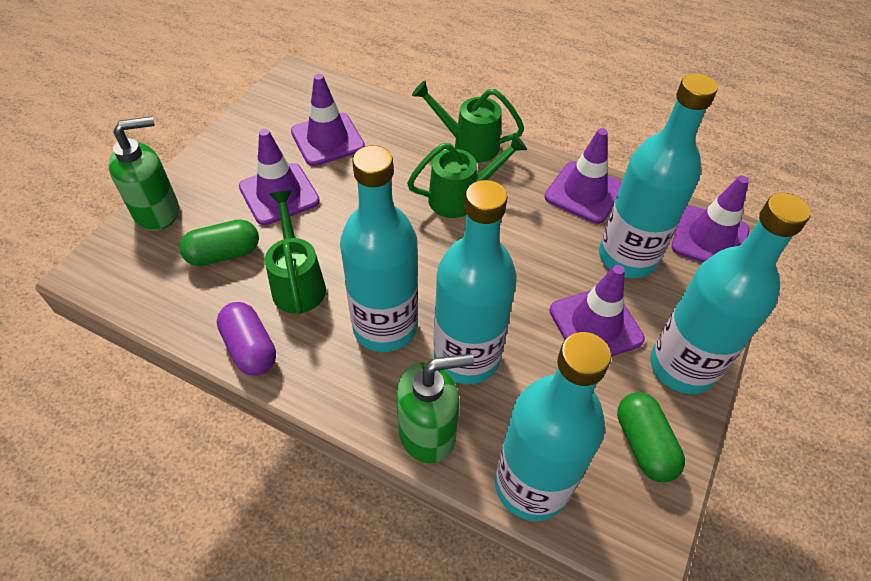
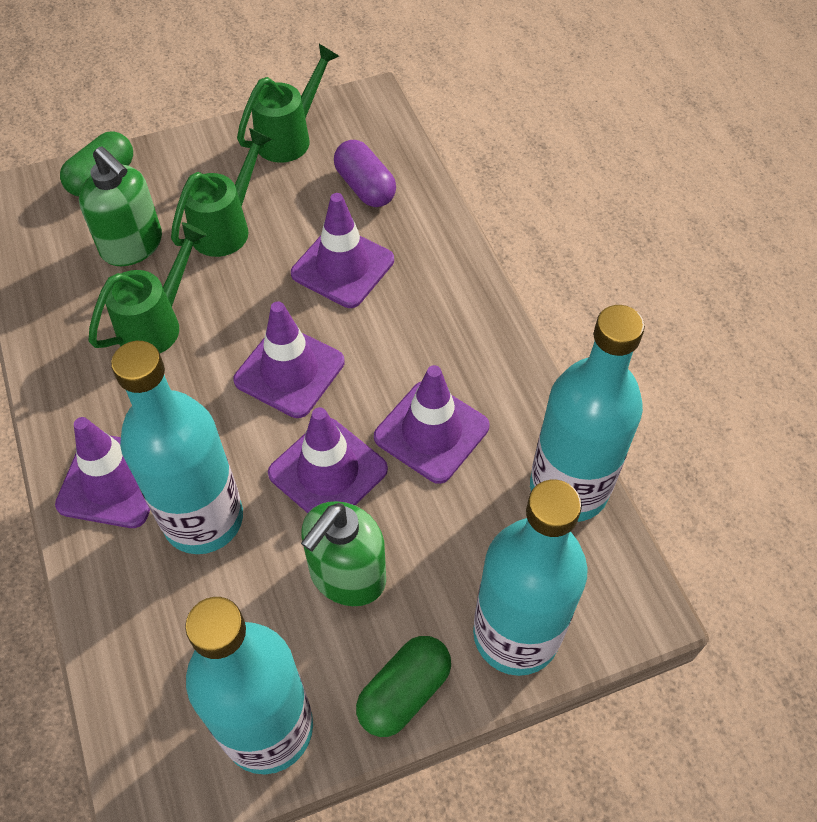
turquoise bottle: [340,145,418,352] [433,180,517,385] [495,332,611,521] [599,73,718,278] [650,193,811,394] = 5 -> [111,341,243,554] [185,597,313,774] [473,480,588,676] [530,305,645,522] = 4

